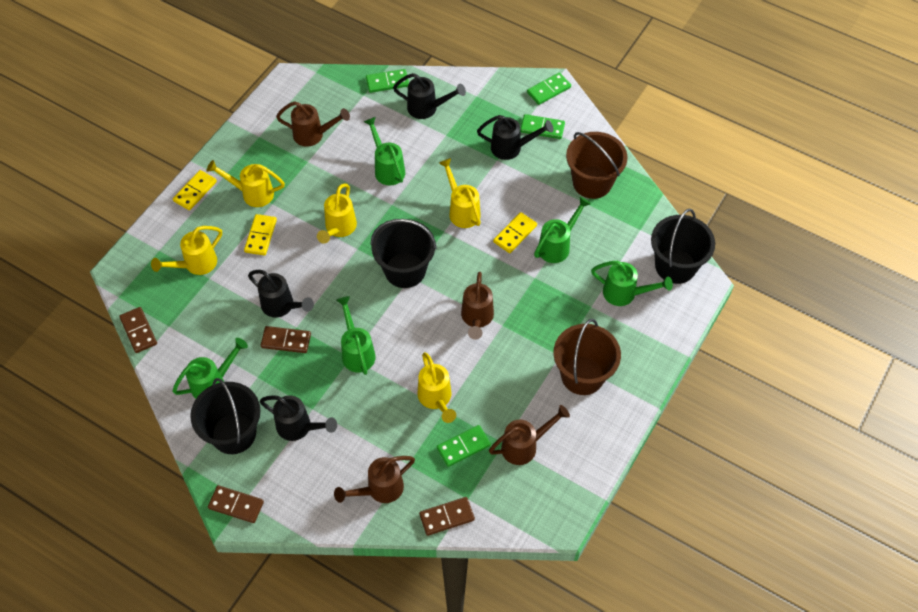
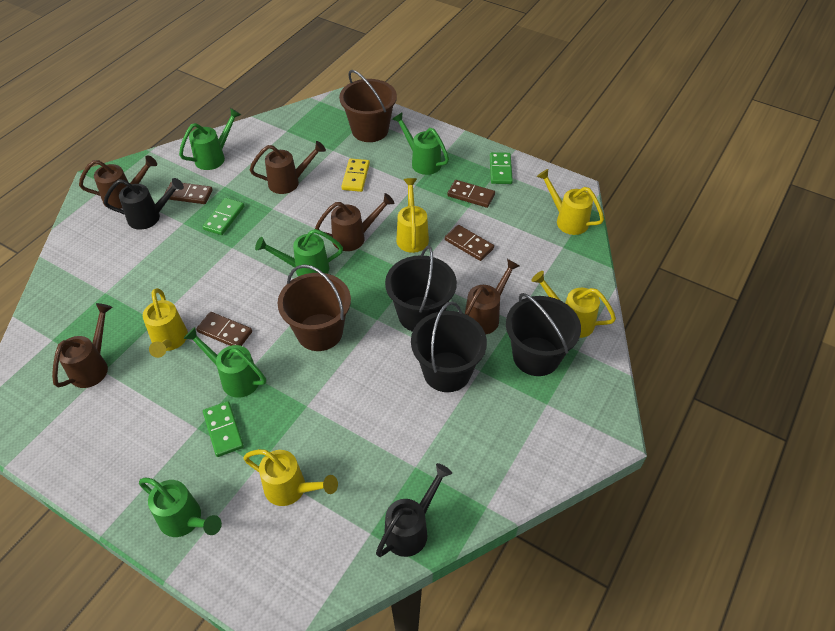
black watering can: [248,270,314,317] [260,395,337,441] [393,73,466,119] [477,115,554,160] = 4 -> [104,178,184,230] [376,463,452,557] = 2
brown watering can: [276,101,350,147] [334,456,415,503] [461,272,494,340] [489,405,570,465] = 4 -> [52,303,112,388] [79,155,157,209] [250,141,326,194] [315,193,395,251] [465,259,520,334] = 5
green domino: [366,69,409,93] [437,425,491,467] [520,114,565,139] [527,72,571,105] = 4 -> [203,198,244,235] [203,401,244,457] [490,152,513,184] = 3
yellow domino: [173,170,217,210] [244,214,277,256] [493,212,537,253] = 3 -> [341,158,370,192] = 1

